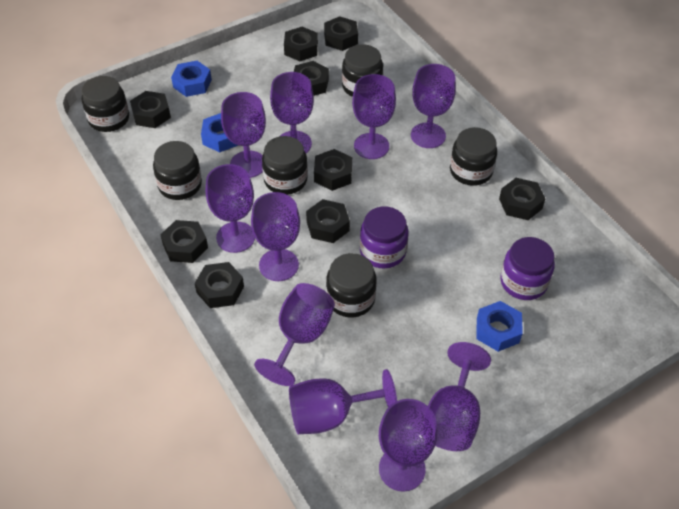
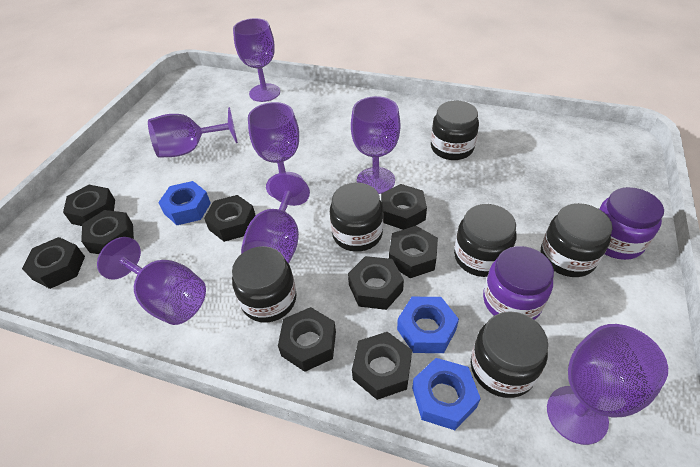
purple goblet: [206,164,255,253] [221,92,266,178] [251,192,300,281] [254,283,335,386] [270,72,314,153] [289,369,397,434] [352,74,396,159] [379,399,437,492] [411,64,456,148] [428,342,491,451] = 10 -> [97,237,206,325] [148,107,238,158] [233,18,280,102] [241,173,310,264] [248,102,303,198] [351,96,401,194] [547,324,668,445] = 7

